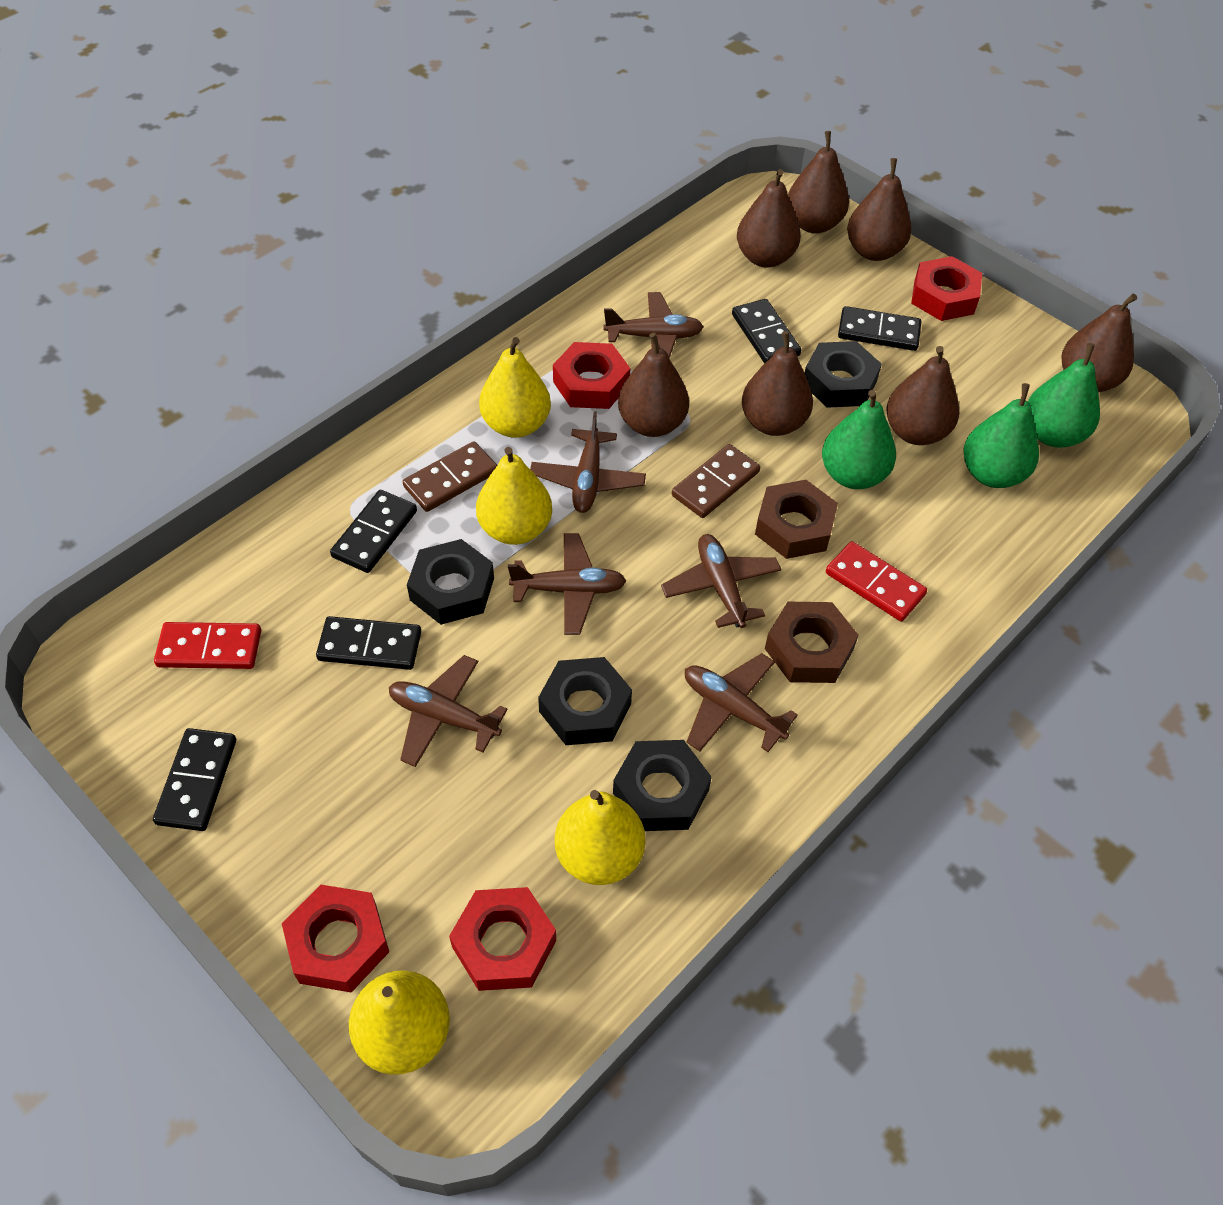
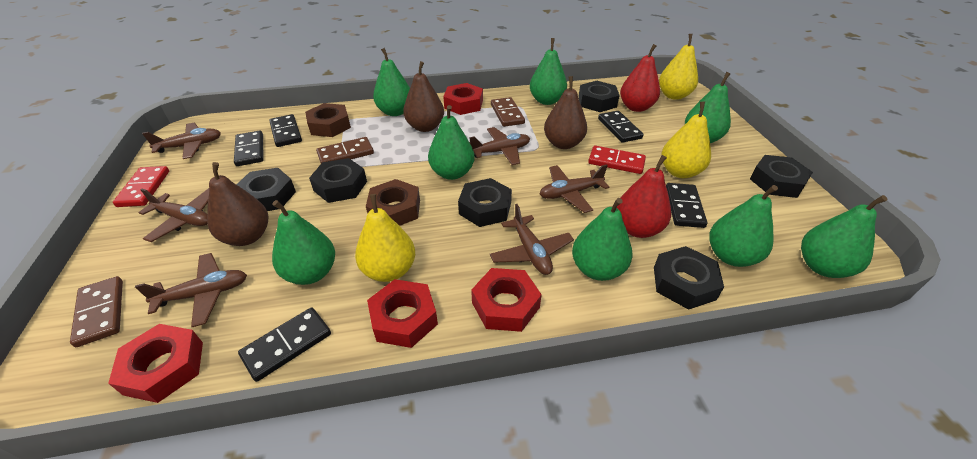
black nut: [407,539,494,625] [538,657,632,745] [613,740,712,831] [805,341,882,408] = 4 -> [236,168,296,211] [309,158,367,203] [458,178,512,227] [578,81,620,112] [654,246,724,310] [750,155,813,198] = 6
brown domino: [403,441,497,512] [672,444,760,518] = 2 -> [70,276,123,347] [316,137,374,163] [491,97,525,127] = 3
brown pear: [618,333,689,437] [737,169,801,267] [742,331,813,436] [788,131,849,233] [847,158,912,261] [886,346,959,445] [1062,294,1137,392] = 7 -> [207,162,268,246] [403,61,444,132] [544,76,587,149] = 3
green pear: [822,390,896,489] [963,383,1039,488] [1028,343,1100,448] = 3 -> [272,200,335,285] [373,48,410,116] [428,105,475,180] [530,38,567,105] [572,198,632,281] [685,72,731,143] [709,185,778,267] [801,195,888,278] = 8
red pear: none = 0 -> [617,155,671,238] [620,44,660,112] = 2
yellow pear: [349,970,450,1075] [476,447,552,545] [479,337,551,438] [555,790,645,885] = 4 -> [355,194,415,282] [659,33,698,100] [661,102,711,178] = 3

